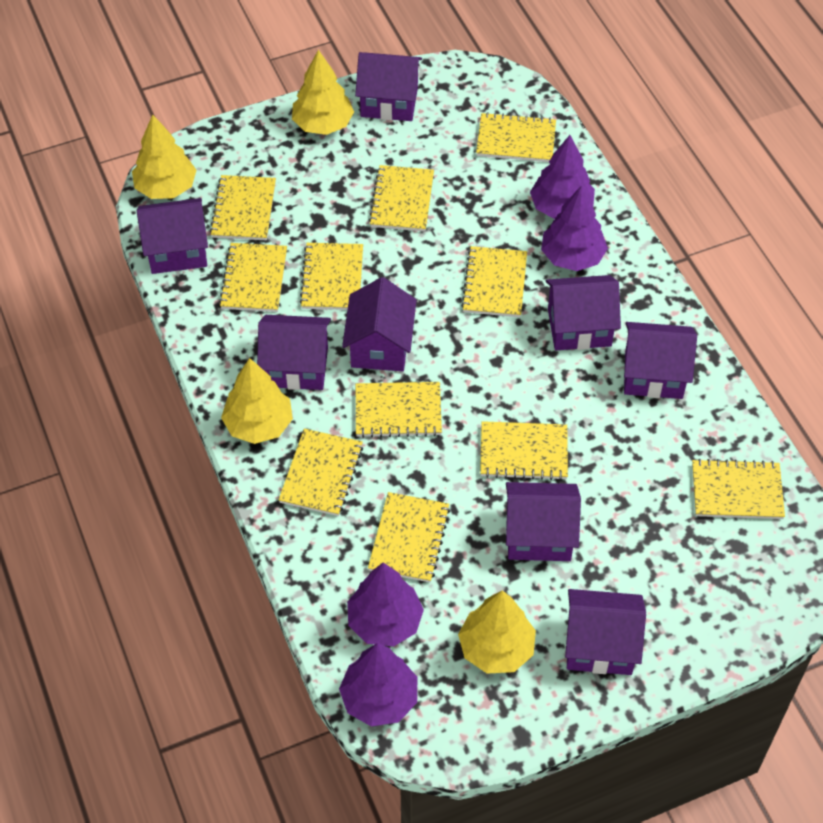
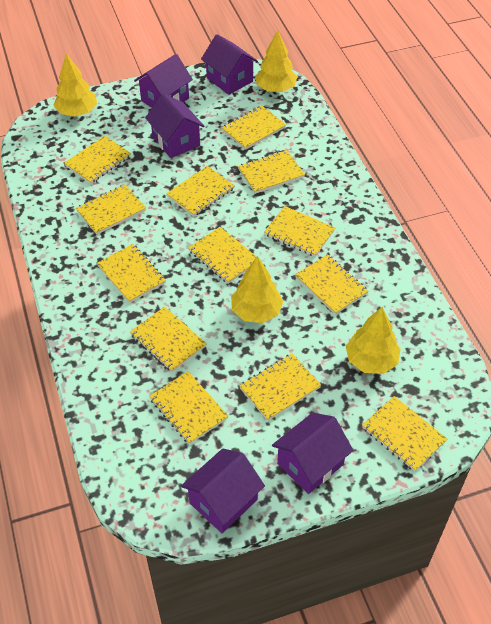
purple house: [137,198,208,274] [257,315,331,390] [342,277,417,371] [355,52,422,121] [506,482,581,561] [546,275,621,350] [565,589,646,675] [624,322,697,399] = 8 -> [134,54,193,108] [145,93,204,158] [181,449,265,533] [201,34,258,95] [272,413,353,494] = 5
purple tree: [339,643,417,727] [347,562,424,647] [530,135,595,219] [541,185,608,271] = 4 -> none = 0
yellow notebook: [210,175,276,240] [219,243,287,312] [279,429,363,516] [299,243,363,310] [356,382,442,438] [368,492,450,582] [369,165,434,232] [461,246,527,317] [476,112,556,162] [480,421,568,480] [692,459,785,519] = 11 -> [64,136,131,184] [76,184,146,235] [97,244,166,303] [130,307,207,372] [149,371,228,445] [166,166,235,216] [189,227,257,284] [222,106,286,150] [238,150,305,194] [239,354,321,421] [264,206,335,257] [295,254,368,315] [362,396,447,471] = 13

